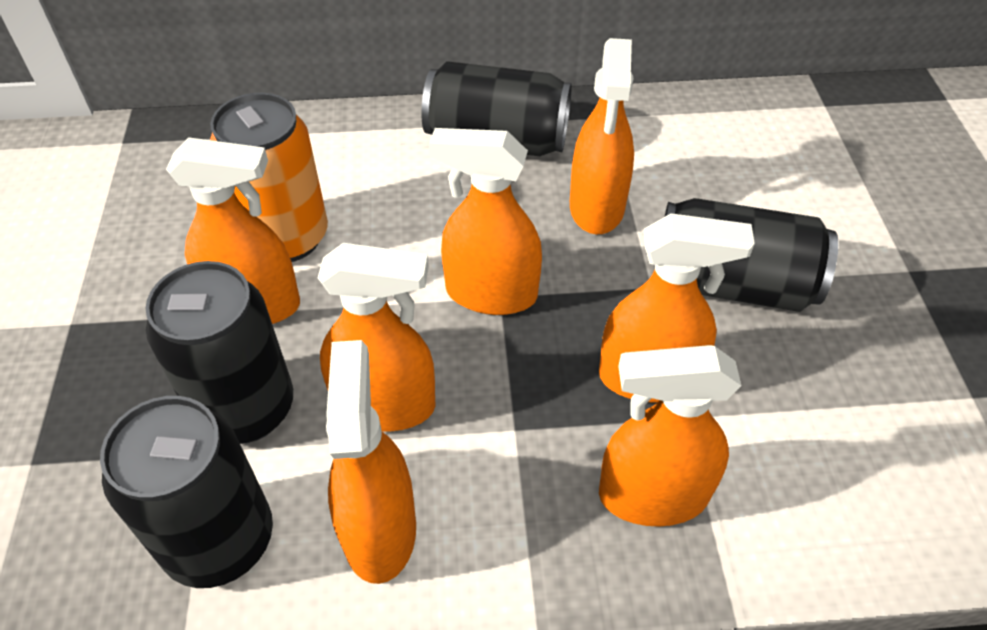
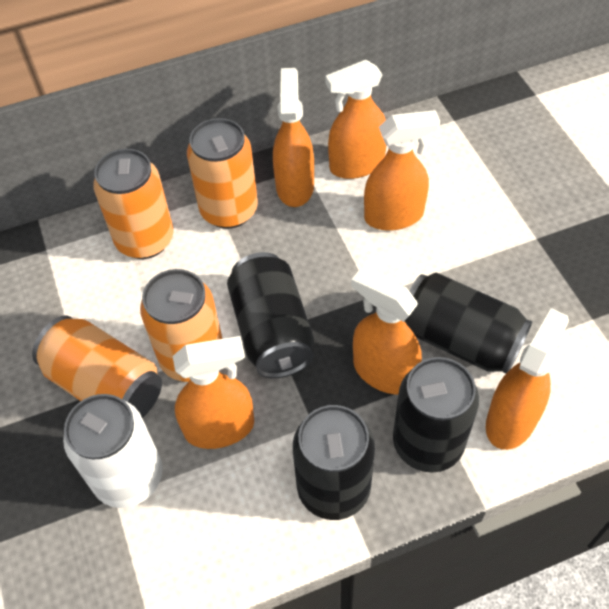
orange can: [210,93,328,262] = 1 -> [32,316,162,418] [93,149,174,259] [140,269,223,382] [187,118,258,229] = 4
orange spray bottle: [166,137,300,324] [318,243,436,432] [326,340,416,584] [429,128,542,315] [570,38,634,234] [599,213,755,402] [599,345,742,527] = 7 -> [173,336,254,449] [273,68,314,207] [325,60,386,179] [351,268,422,394] [364,110,440,231] [486,308,569,450] = 6
white can: none = 0 -> [63,394,163,508] = 1

